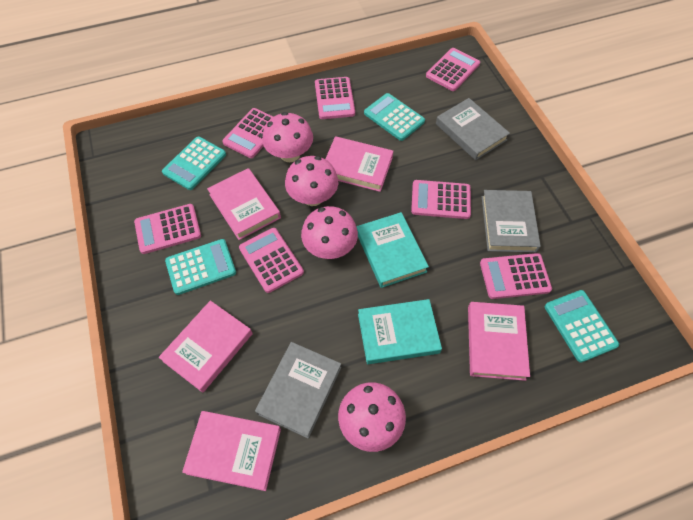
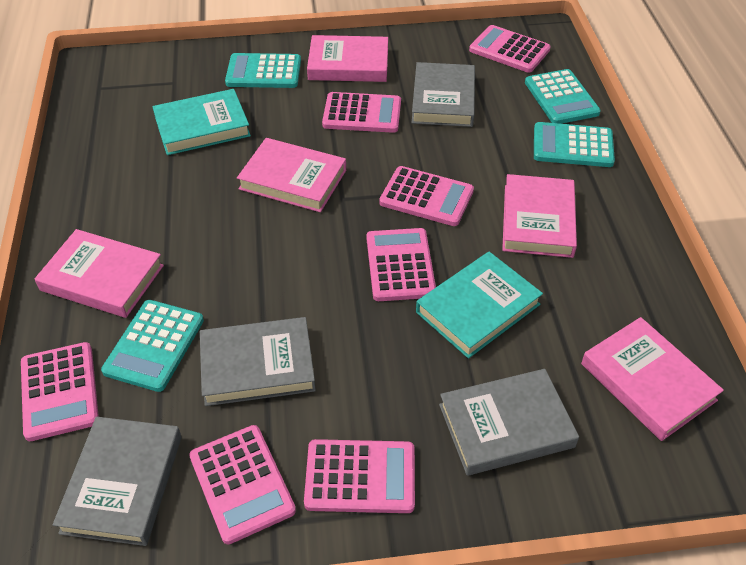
grey book: [255,342,341,439] [436,98,510,160] [482,190,541,253] = 3 -> [53,417,182,546] [200,317,316,406] [412,62,475,127] [439,369,579,476] = 4
pink mushroom: [262,112,313,162] [285,156,338,206] [301,206,358,259] [338,382,406,452] = 4 -> none = 0

